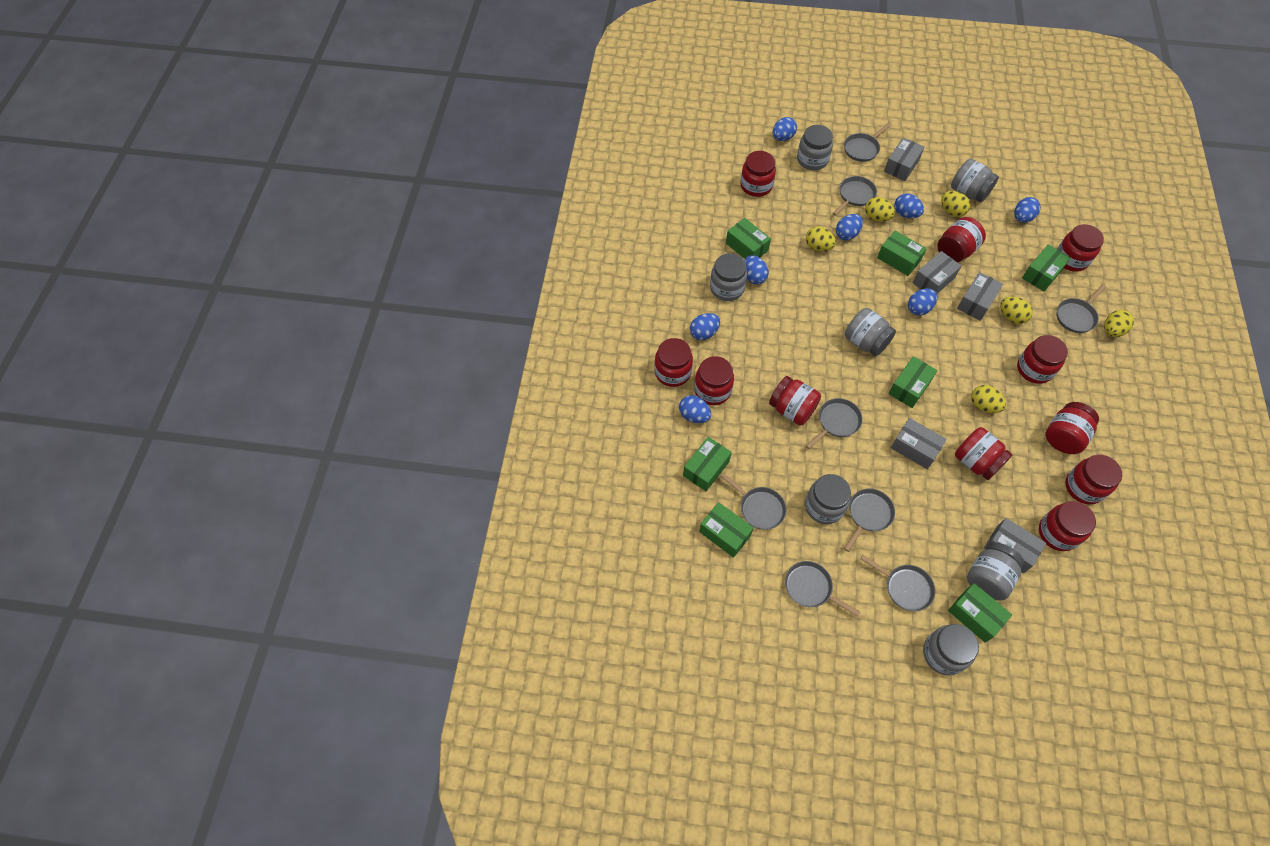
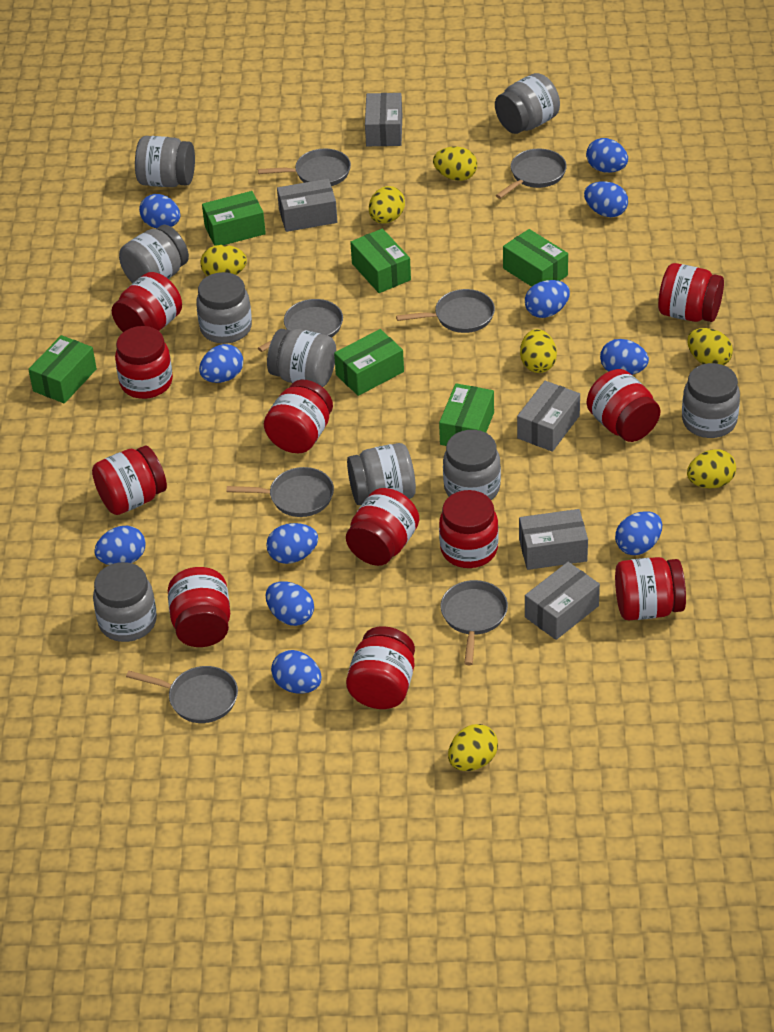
blue egg: [679,395,711,423] [690,313,720,340] [744,255,769,285] [773,117,797,141] [836,214,863,240] [894,193,924,218] [908,288,937,316] [1014,197,1041,223] = 8 -> [94,526,145,565] [139,194,180,228] [199,344,243,383] [266,523,318,564] [266,582,314,626] [271,650,322,694] [525,280,570,318] [584,181,628,217] [586,138,628,173] [600,339,649,375] [615,511,662,555] = 11
green box: [683,437,732,491] [699,502,754,558] [726,218,771,259] [877,231,927,276] [888,356,938,408] [948,583,1012,643] [1022,244,1071,291] = 7 -> [28,335,97,403] [202,191,266,246] [334,329,404,396] [350,228,411,293] [439,383,494,446] [503,229,568,287] = 6
grey jar: [710,253,747,301] [797,125,833,170] [805,474,851,524] [845,308,896,356] [923,624,979,675] [951,159,999,202] [967,543,1024,601] = 7 -> [93,562,157,642] [119,225,189,283] [135,136,195,187] [196,272,252,344] [267,329,336,387] [347,443,416,505] [443,430,501,500] [495,73,560,134] [682,363,740,438] = 9
grey pan: [720,473,786,530] [785,561,861,617] [806,398,863,449] [833,176,877,216] [844,122,891,162] [844,488,895,552] [860,555,935,611] [1056,285,1106,333] = 8 -> [126,666,238,723] [227,467,334,517] [258,149,351,186] [258,299,343,352] [396,289,495,333] [441,580,508,665] [496,149,567,199] = 7
yellow egg: [806,227,836,251] [865,197,895,221] [941,191,970,217] [971,385,1006,413] [1000,297,1033,324] [1104,310,1134,337] = 6 -> [200,245,247,276] [369,186,405,224] [433,147,477,181] [448,724,498,771] [520,329,557,373] [687,328,733,365] [687,449,736,488] = 7

